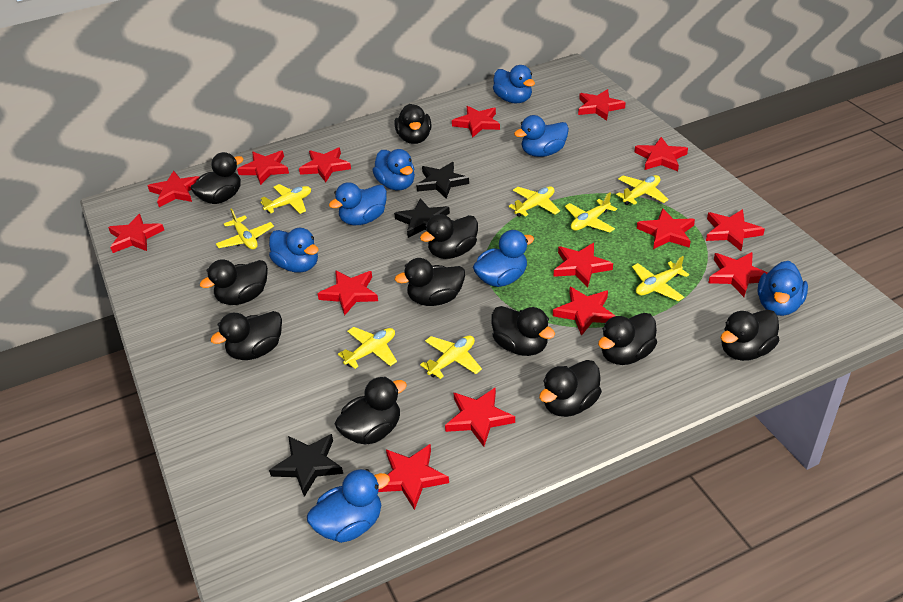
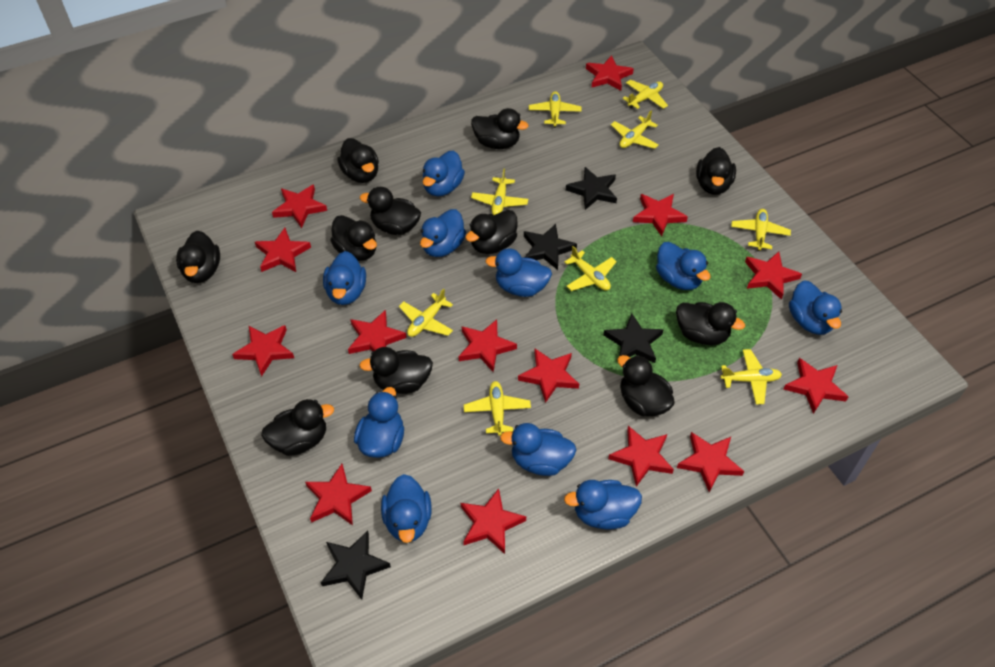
black star: [269,434,343,497] [394,198,450,238] [416,162,469,199] = 3 -> [321,531,391,600] [524,224,577,270] [566,167,617,210] [603,313,663,363] = 4
blue duck: [269,228,319,272] [307,469,390,543] [329,182,387,226] [372,149,415,190] [473,230,534,287] [493,65,535,103] [514,115,569,157] [758,261,808,316] = 8 -> [323,251,366,305] [354,387,404,458] [381,474,432,543] [420,209,466,257] [422,151,465,196] [485,248,552,297] [500,423,576,476] [564,480,642,530] [656,242,711,290] [789,281,842,335] = 10
red star: [108,214,164,253] [148,171,199,207] [237,151,289,185] [299,147,351,182] [318,270,378,316] [378,444,449,510] [445,387,515,447] [452,106,500,138] [553,287,615,336] [554,243,613,287] [578,89,626,121] [635,137,688,171] [637,208,695,249] [706,209,765,251] [709,252,768,297] = 15 -> [232,325,294,377] [255,228,311,272] [272,184,327,228] [305,464,372,525] [348,310,407,354] [458,319,517,372] [461,488,526,554] [518,349,579,403] [586,55,634,91] [608,426,674,487] [633,194,688,237] [677,432,744,493] [745,251,802,300] [784,358,849,414] = 14
yellow plane: [216,208,274,249] [260,184,311,214] [338,327,397,369] [420,335,482,379] [509,186,560,217] [565,193,617,232] [616,175,669,205] [632,256,689,301] = 8 -> [399,289,453,337] [464,381,531,436] [471,168,528,215] [529,91,581,128] [564,246,617,291] [611,111,659,149] [622,80,668,109] [720,349,782,404] [731,209,791,251] = 9

